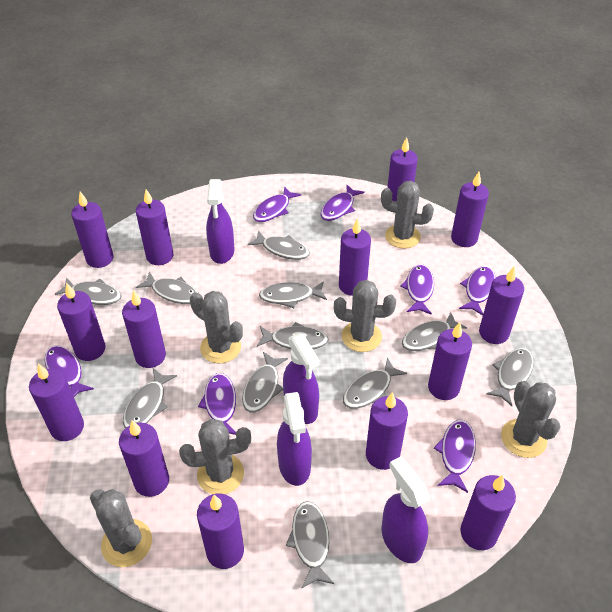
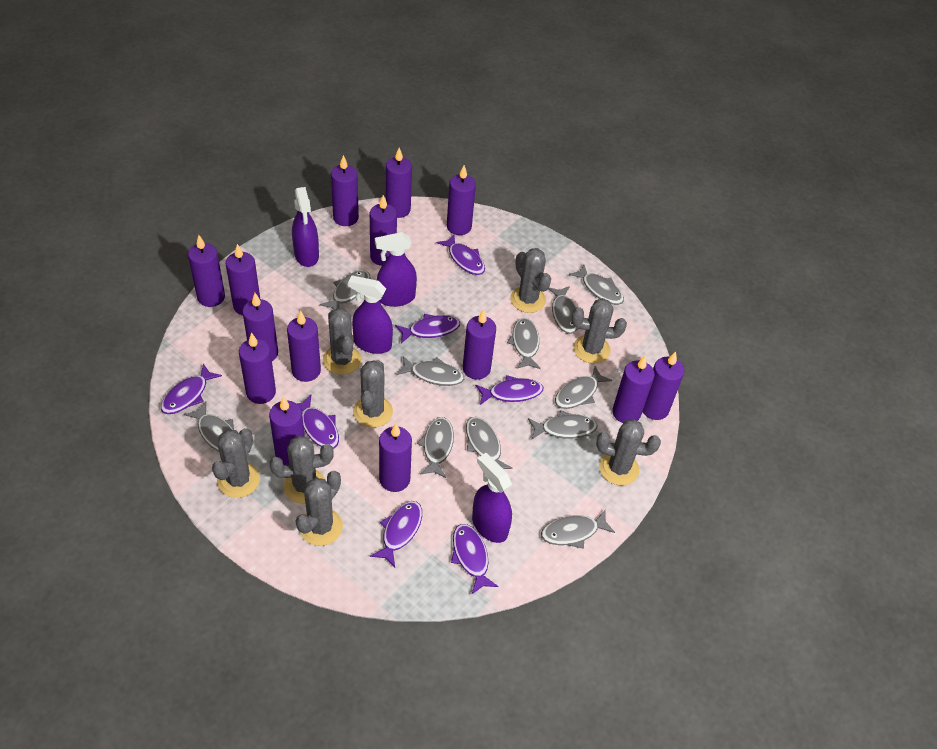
grey cactus: [90,489,152,567] [179,419,251,494] [190,291,243,363] [334,280,396,352] [381,181,434,248] [501,381,561,458] = 6 -> [212,428,260,498] [270,436,334,504] [295,471,343,546] [323,308,361,375] [353,360,393,428] [510,248,551,313] [572,298,627,364] [596,419,661,486] = 8

